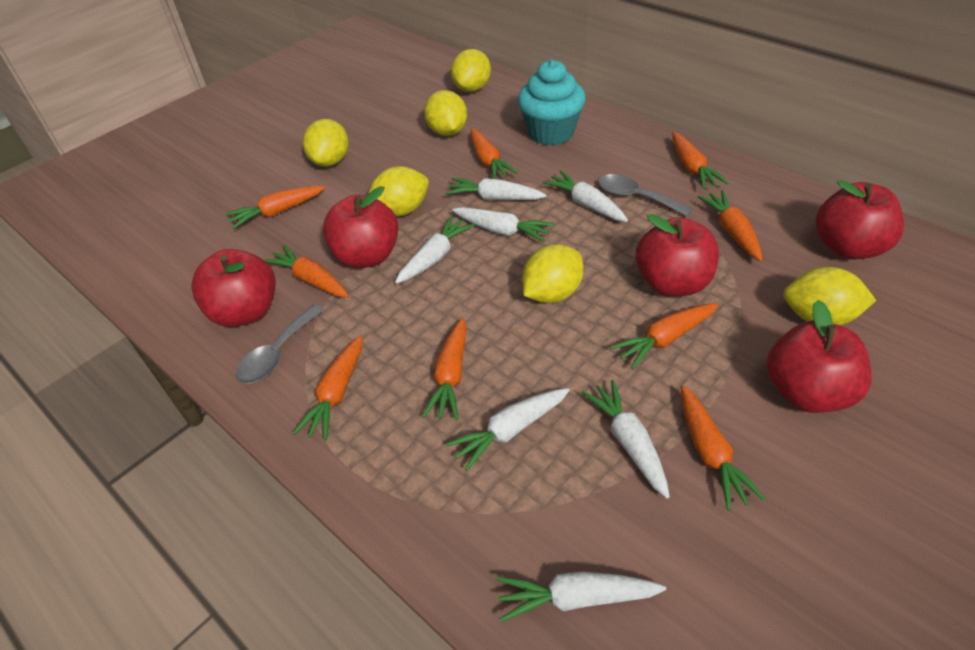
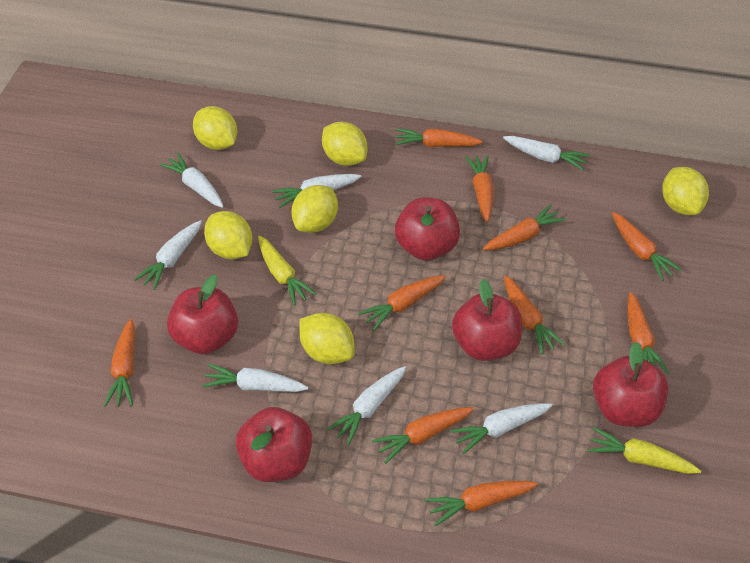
grey spoon: [235,304,324,384] [598,174,693,216] = 2 -> none = 0
orange carrot: [225,186,325,229] [263,245,349,298] [293,335,362,441] [422,318,466,420] [470,128,518,179] [610,303,718,369] [672,132,729,189] [681,385,766,511] [697,190,762,262] = 9 -> [104,319,135,407] [359,275,446,331] [372,407,474,464] [395,128,483,147] [425,481,538,526] [465,155,494,222] [483,204,566,250] [504,275,565,354] [612,212,682,281] [628,292,670,374] = 10
turquoise cupcake: [518,60,586,145] = 1 -> none = 0
yellow carrot: none = 0 -> [258,236,317,306] [588,427,701,474] = 2

